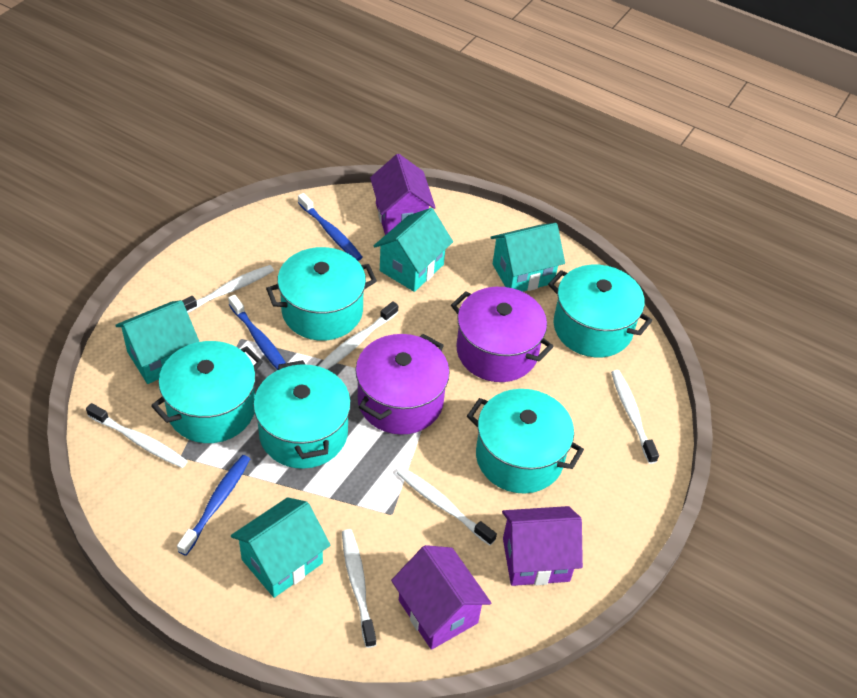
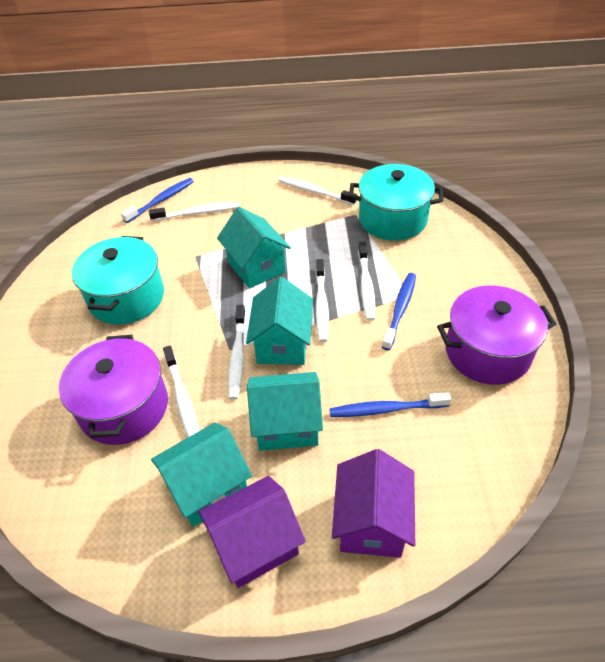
purple house: [370,154,436,235] [391,545,491,650] [502,506,583,586] = 3 -> [199,476,306,588] [332,449,415,558] = 2
turquoise pot: [151,341,263,443] [253,360,351,469] [266,247,377,341] [467,389,584,493] [548,265,652,357] = 5 -> [72,236,164,325] [349,164,443,241] = 2

